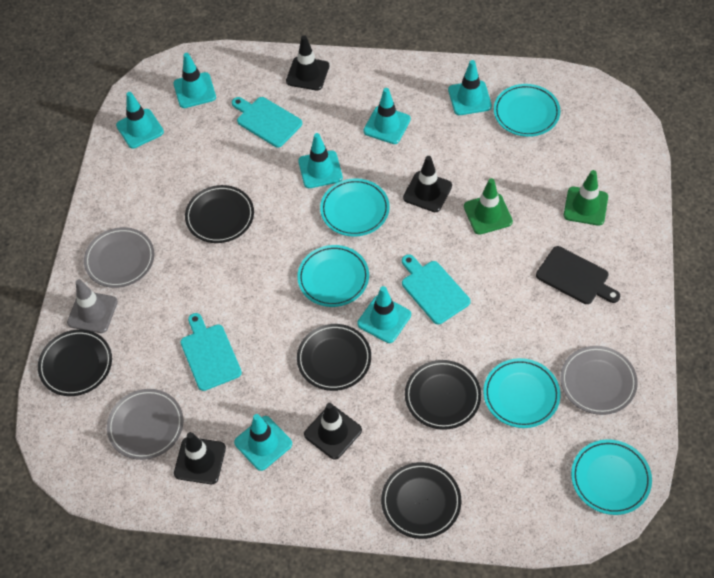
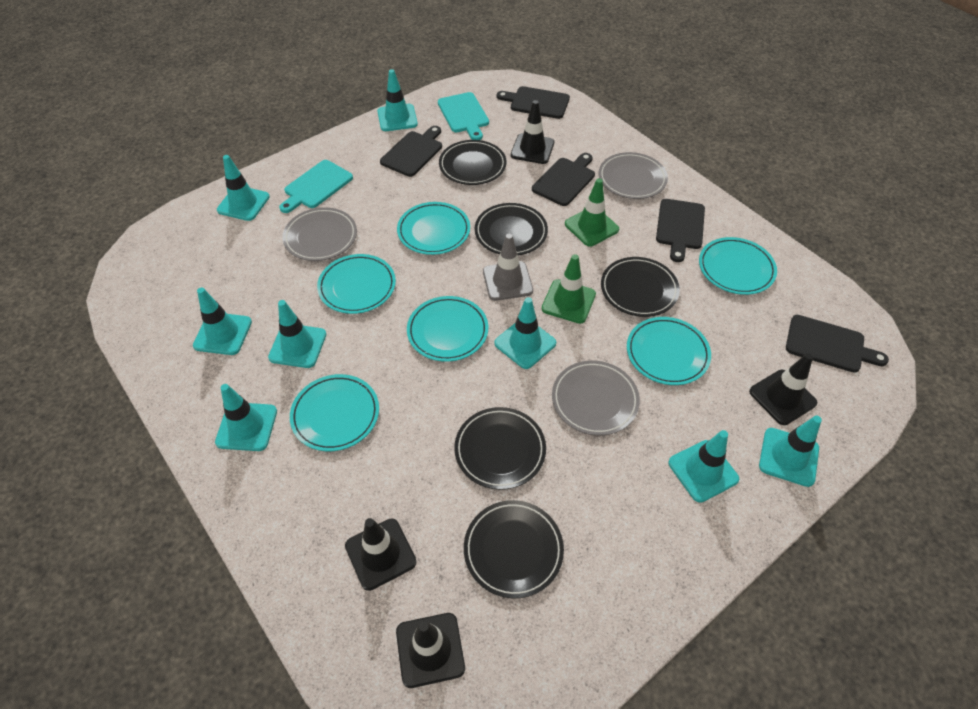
black cutting board: [536,246,620,304] = 1 -> [380,126,442,177] [497,86,570,119] [532,153,595,206] [656,199,705,262] [786,315,889,373] = 5
turquoise cutting board: [180,313,242,391] [232,97,302,148] [402,254,471,325] = 3 -> [279,160,353,213] [438,92,489,140] = 2
turquoise plate: [297,245,369,307] [320,178,390,237] [483,358,560,428] [494,84,561,137] [571,439,652,515] = 5 -> [290,374,379,451] [317,254,396,314] [397,202,470,255] [407,296,488,362] [627,317,711,385] [699,237,777,295] = 6
turquoise traffic cone: [116,92,164,149] [173,53,216,108] [234,414,292,471] [298,133,343,188] [357,286,411,343] [363,88,411,144] [448,60,492,115] = 7 -> [193,287,252,355] [215,384,277,451] [217,155,270,221] [268,300,326,368] [377,69,418,131] [494,297,556,369] [668,430,739,503] [759,416,822,487] = 8

